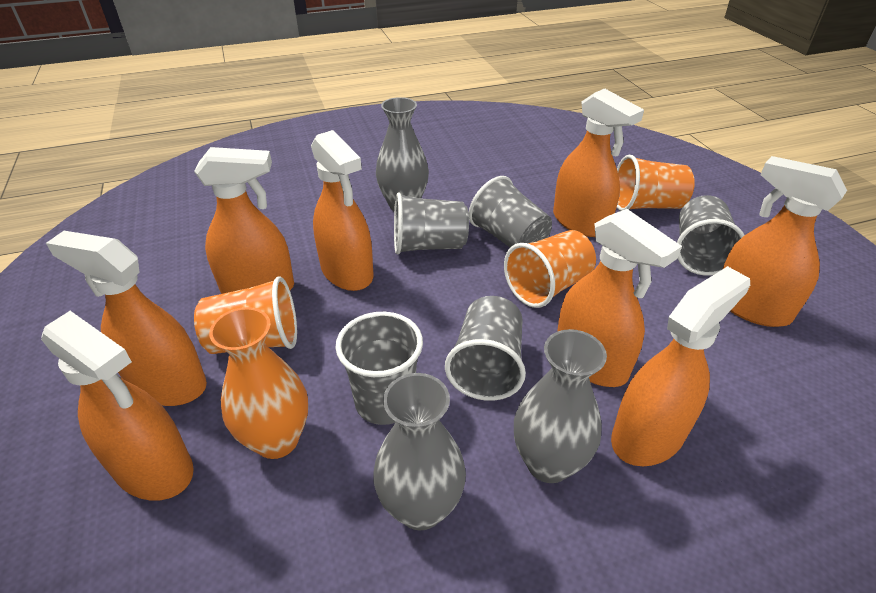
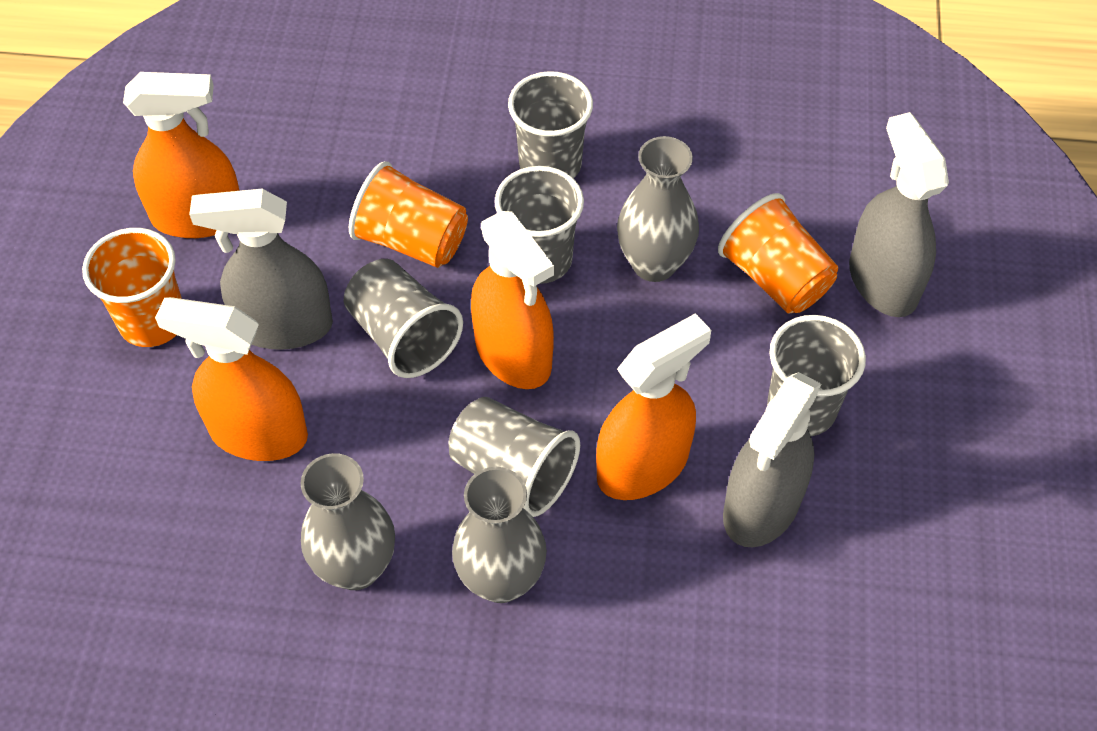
grey spray bottle: none = 0 -> [189,189,333,350] [723,372,821,547] [849,112,949,317] = 3
orange spray bottle: [41,311,194,501] [46,231,207,406] [194,147,294,294] [311,130,373,291] [553,88,644,237] [557,209,682,387] [611,266,750,466] [723,156,847,327] = 8 -> [123,72,239,238] [155,297,308,461] [471,211,554,389] [596,313,711,500] = 4
orange vase: [209,307,308,459] = 1 -> none = 0

